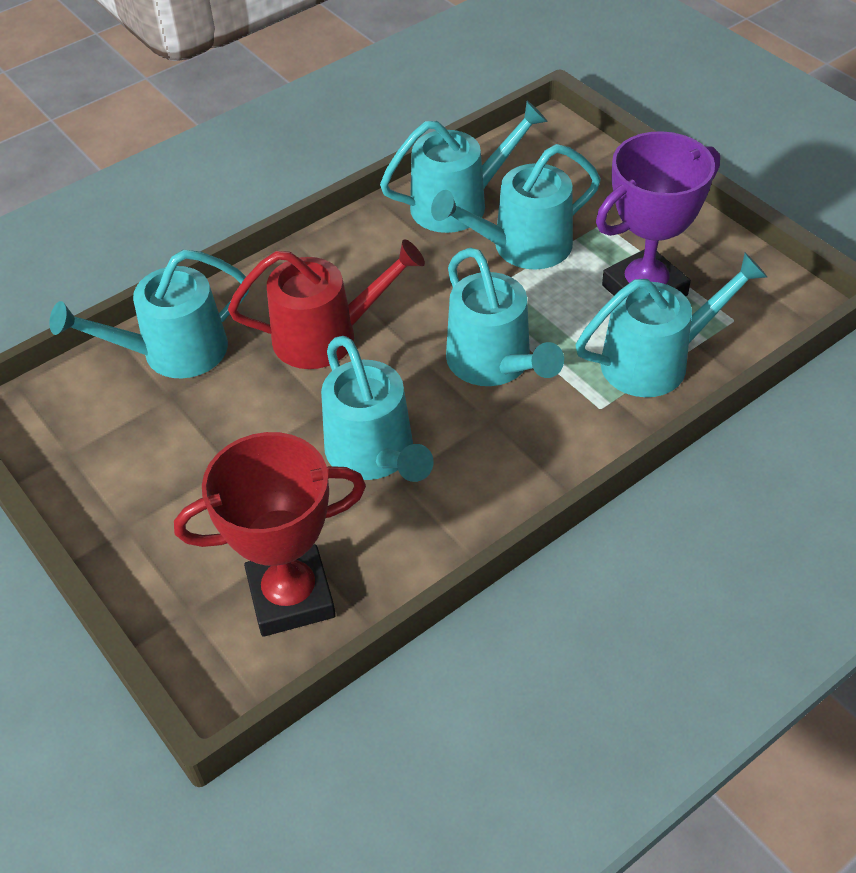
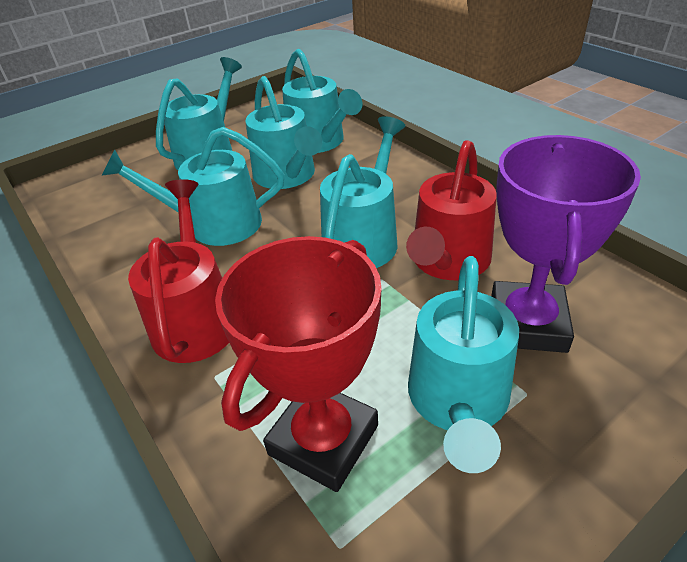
red watering can: [228,239,425,369] = 1 -> [128,179,229,363] [406,140,497,280] = 2

